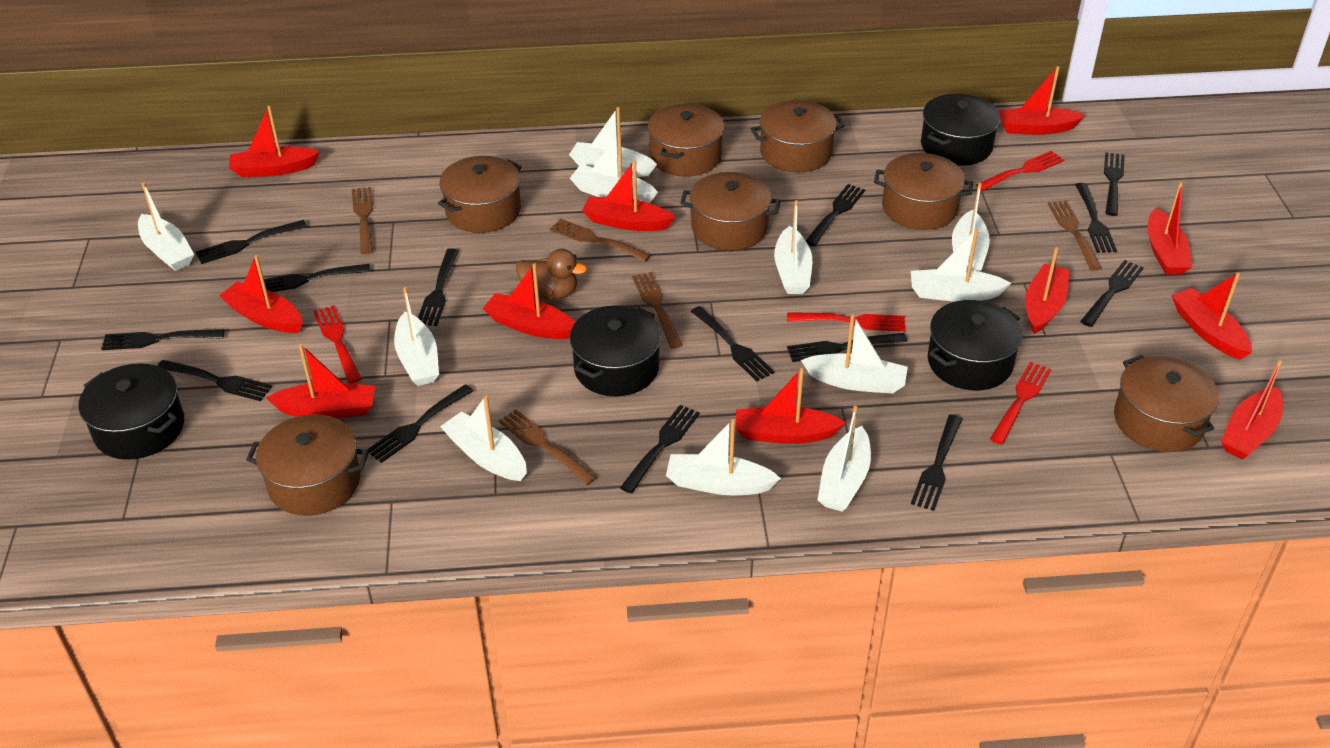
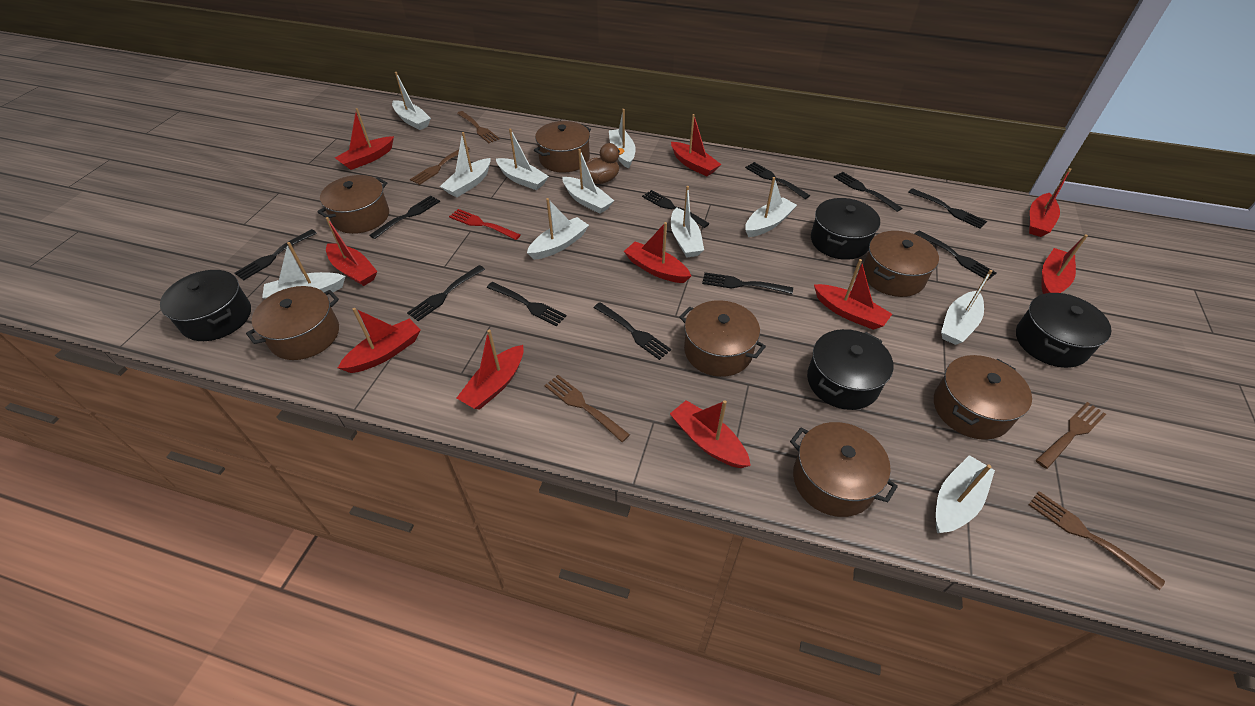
black fork: [101,329,225,350] [157,360,272,401] [196,220,307,264] [264,264,371,292] [367,384,473,463] [418,248,459,326] [620,405,700,493] [691,306,775,381] [787,333,907,362] [806,184,865,246] [911,415,962,511] [1075,183,1117,253] [1080,260,1144,327] [1104,152,1125,216] = 14 -> [235,229,317,280] [369,195,440,239] [407,265,485,321] [487,282,566,326] [594,302,671,360] [642,190,710,228] [702,272,793,294] [745,162,810,199] [834,172,902,212] [908,188,987,229] [915,230,997,281] = 11
red boat: [219,255,303,333] [229,106,320,177] [266,344,375,418] [483,263,575,339] [582,160,676,231] [736,368,846,444] [998,66,1085,135] [1025,247,1069,334] [1148,182,1193,275] [1172,272,1252,360] [1221,360,1283,459] = 11 -> [326,217,378,286] [335,108,394,170] [338,308,421,373] [457,330,524,410] [624,222,691,283] [670,400,751,468] [671,114,722,177] [814,259,892,330] [1029,168,1072,237] [1041,234,1088,294] = 10
red fork: [313,305,361,383] [787,312,906,331] [976,151,1064,191] [990,362,1051,445] = 4 -> [449,209,521,240] = 1

